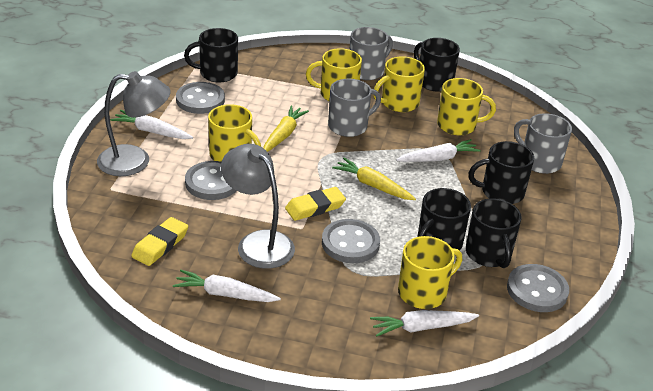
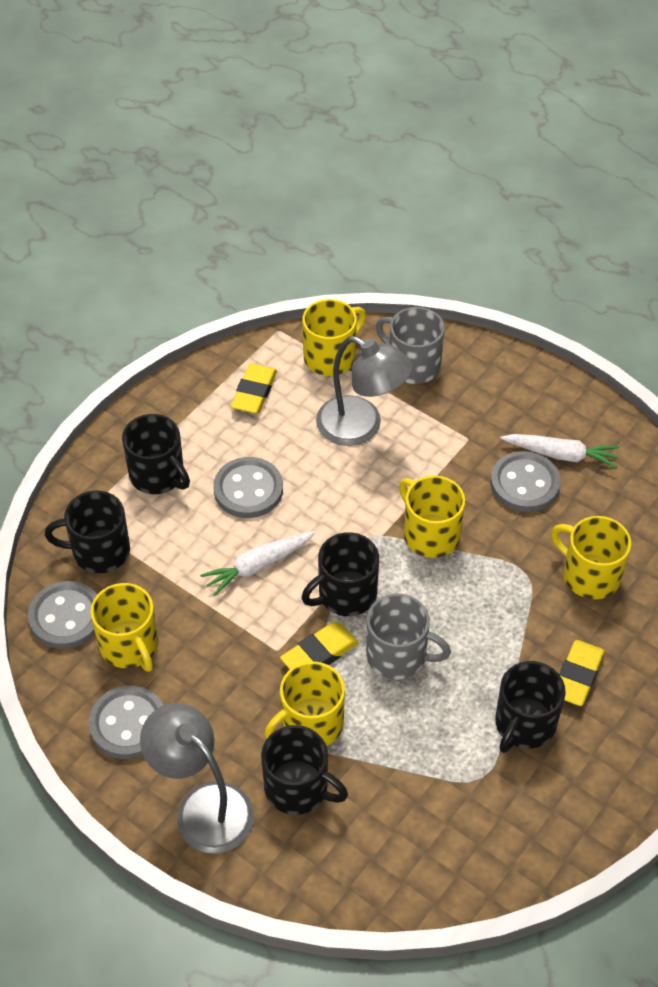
grey mug: [328,79,381,137] [350,27,393,80] [514,113,572,174] = 3 -> [366,594,451,679] [376,307,445,384] = 2
white carrot: [110,110,193,139] [173,270,281,302] [370,310,479,337] [396,139,481,162] = 4 -> [200,531,315,596] [500,434,619,468] = 2
yellow carrot: [263,106,309,152] [332,158,416,200] = 2 -> none = 0
yellow eraser: [131,217,188,266] [285,187,346,221] = 2 -> [231,363,277,414] [280,622,358,669] [559,640,605,706] = 3

